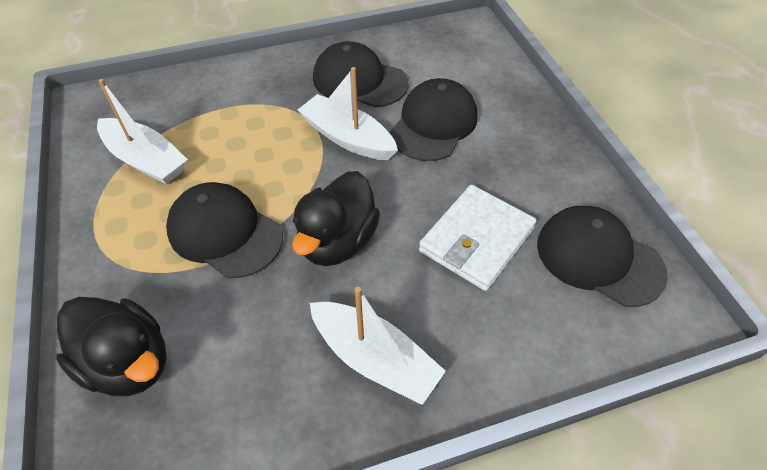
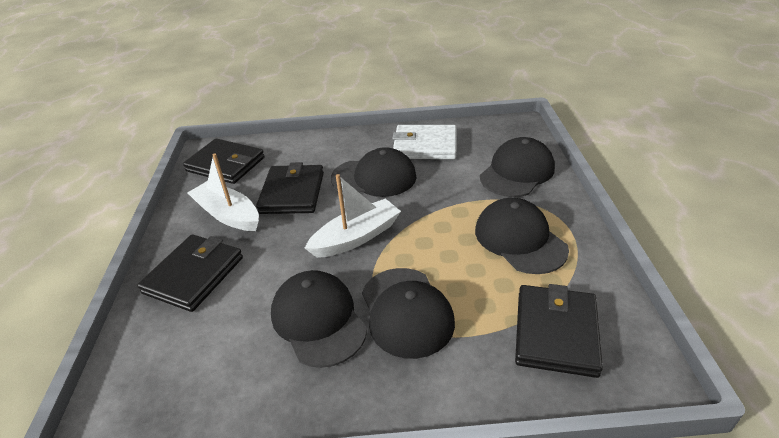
black cap: [166,182,283,278] [313,41,408,107] [389,78,477,161] [537,206,668,307] = 4 -> [271,270,367,368] [331,147,417,197] [362,268,455,359] [475,198,569,274] [480,137,555,197] = 5
black duck: [56,297,167,396] [292,171,380,266] = 2 -> none = 0
black wallet: none = 0 -> [137,234,243,312] [183,138,265,184] [256,162,324,214] [515,284,603,378] = 4
white boat: [97,79,188,184] [298,67,398,160] [310,287,446,405] = 3 -> [188,153,259,231] [305,174,401,258] = 2

